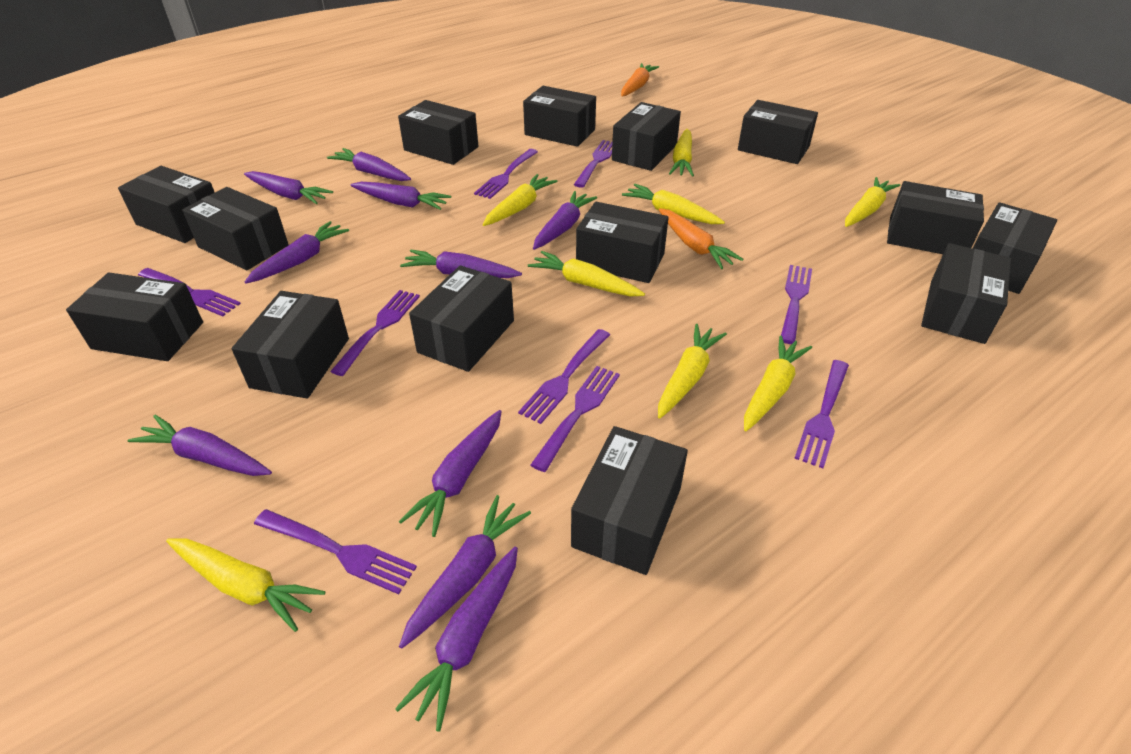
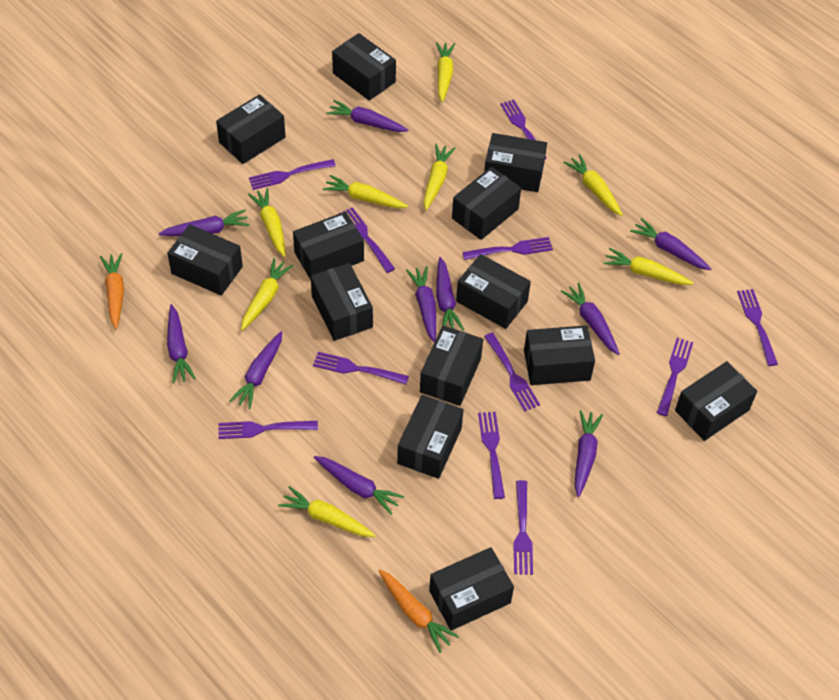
black box: [66,273,203,361] [118,166,215,243] [182,187,289,270] [231,291,349,399] [398,100,479,165] [409,265,514,372] [523,86,596,147] [571,426,688,575] [576,202,669,283] [612,102,681,171] [738,100,818,164] [887,181,984,254] [921,243,1011,344] [973,202,1057,294] = 14 -> [167,224,243,295] [216,94,286,164] [293,212,364,280] [311,263,373,341] [332,33,396,101] [397,395,463,479] [420,326,483,406] [429,547,514,631] [452,167,521,240] [456,254,531,329] [484,133,547,192] [524,325,595,385] [675,361,757,441] = 13
purple fork: [138,268,241,316] [254,509,417,594] [330,290,420,376] [474,149,538,199] [518,329,610,424] [531,366,620,472] [574,140,612,188] [781,265,812,344] [794,360,849,468] = 9 -> [219,421,318,439] [249,159,336,190] [313,352,409,385] [339,207,395,273] [462,237,553,260] [478,412,505,499] [484,333,540,411] [500,100,547,159] [513,480,533,575] [657,338,693,416] [737,289,778,366] = 11

